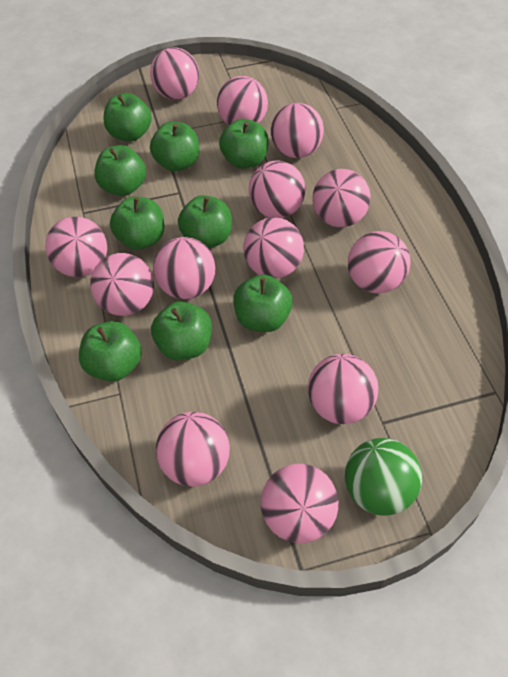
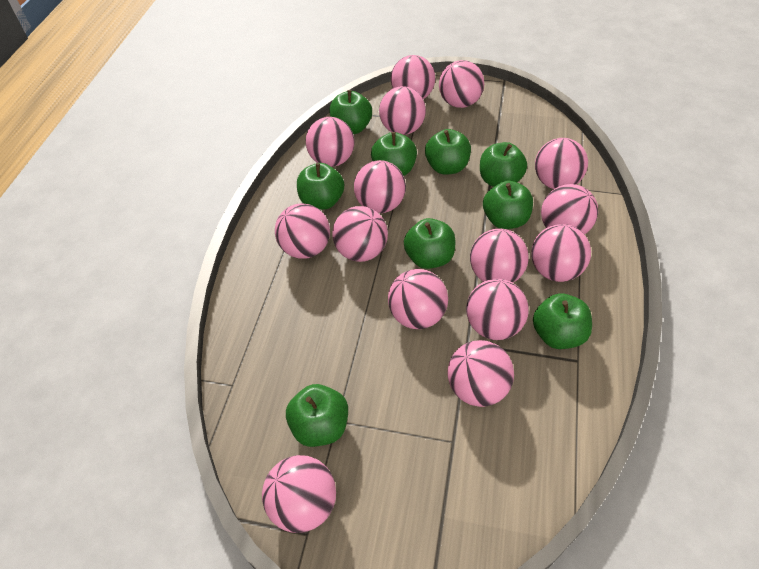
green ball: [345,438,422,516] = 1 -> none = 0
pink ball: [45,217,107,277] [90,253,154,316] [150,47,199,100] [153,237,216,299] [156,412,230,487] [217,76,268,125] [243,217,304,278] [249,161,306,218] [261,464,338,543] [271,103,324,158] [308,354,378,424] [313,169,370,227] [348,231,410,294] = 13 -> [262,455,336,533] [275,203,330,259] [306,117,355,167] [332,206,388,262] [354,160,406,213] [379,86,426,135] [388,269,448,329] [391,55,435,99] [439,60,484,108] [447,340,514,407] [466,279,529,340] [470,229,529,283] [531,224,591,282] [535,138,588,189] [541,184,598,234] = 15

